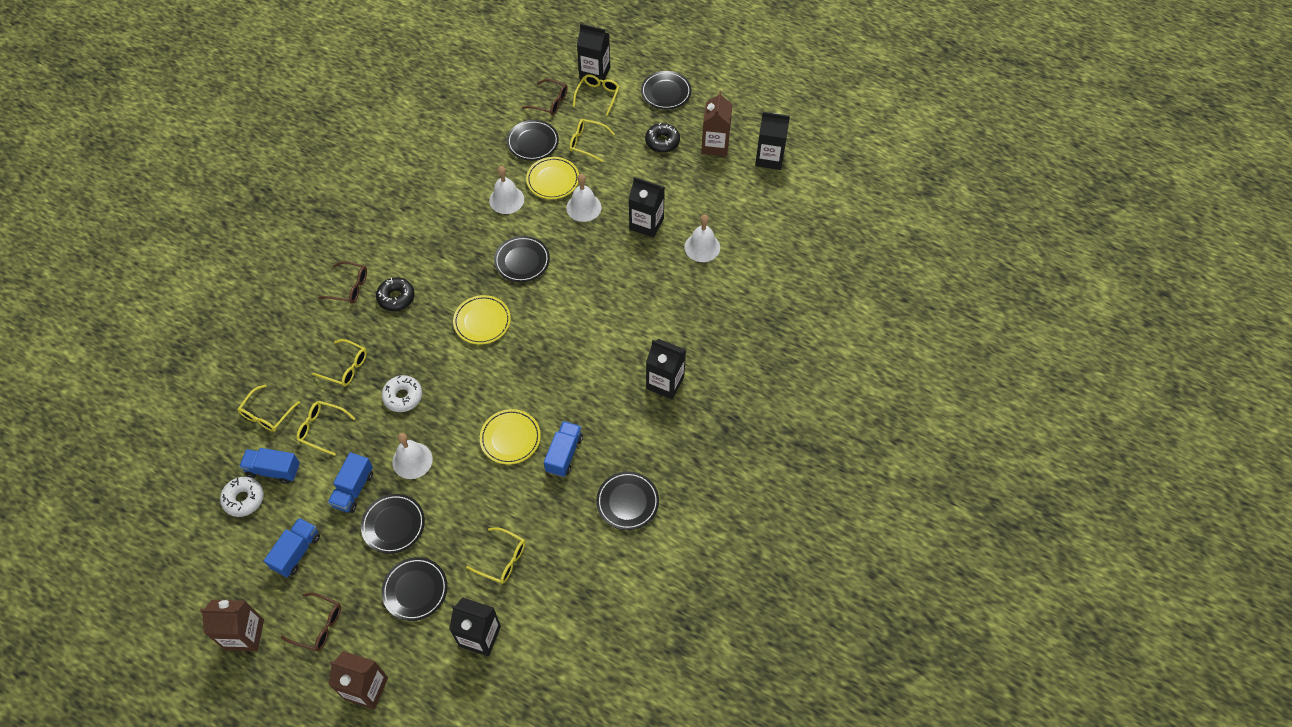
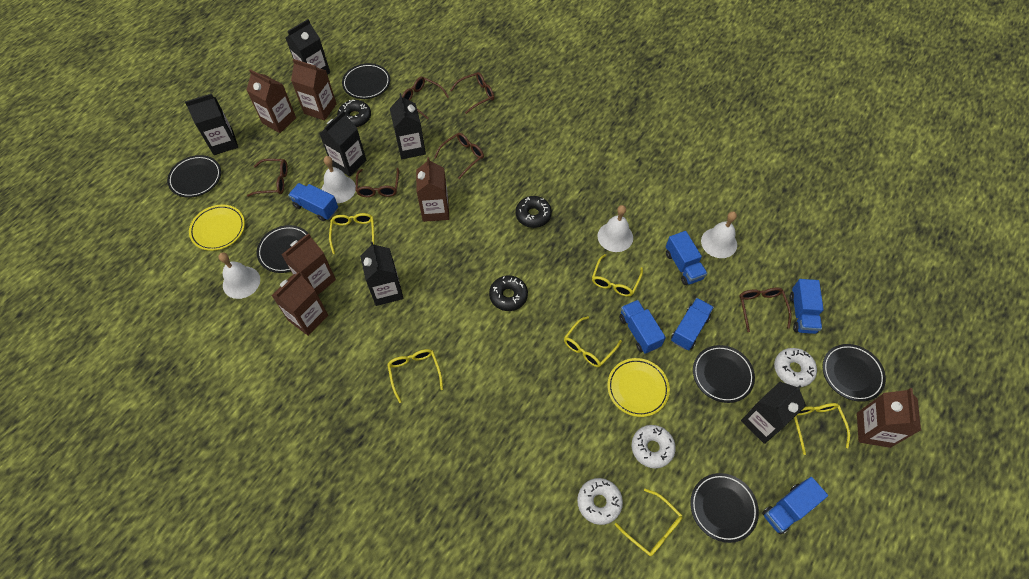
black carton: [449,597,501,656] [577,24,610,84] [629,177,665,238] [646,339,686,399] [755,112,790,170] = 5 -> [185,94,238,155] [286,19,330,75] [320,110,366,177] [360,242,403,306] [390,93,426,159] [741,382,806,444] = 6
black donut: [376,277,415,311] [645,123,680,153] = 2 -> [337,100,371,127] [489,275,528,311] [515,196,552,228] = 3
blue truck: [239,448,300,484] [264,518,320,577] [328,452,373,513] [544,421,583,477] = 4 -> [288,183,338,222] [619,300,666,354] [666,231,707,285] [671,298,714,350] [762,477,828,535] [789,279,824,334] = 6
brown carton: [200,600,264,651] [328,651,388,710] [701,91,733,157] = 3 -> [247,69,296,133] [271,272,328,336] [281,233,336,295] [291,59,337,121] [416,157,449,222] [857,388,921,448] = 6
brown glasses: [281,593,341,651] [318,261,367,303] [522,79,568,115] = 3 -> [247,159,288,197] [356,168,399,197] [402,77,449,119] [434,133,484,179] [450,72,494,114] [739,288,792,332] = 6
white donut: [220,477,264,517] [382,375,422,412] = 2 -> [577,478,623,525] [632,425,676,469] [774,348,817,387] = 3
yellow plate: [453,295,511,345] [480,409,541,465] [526,157,579,199] = 3 -> [189,205,245,251] [607,358,670,417] = 2

